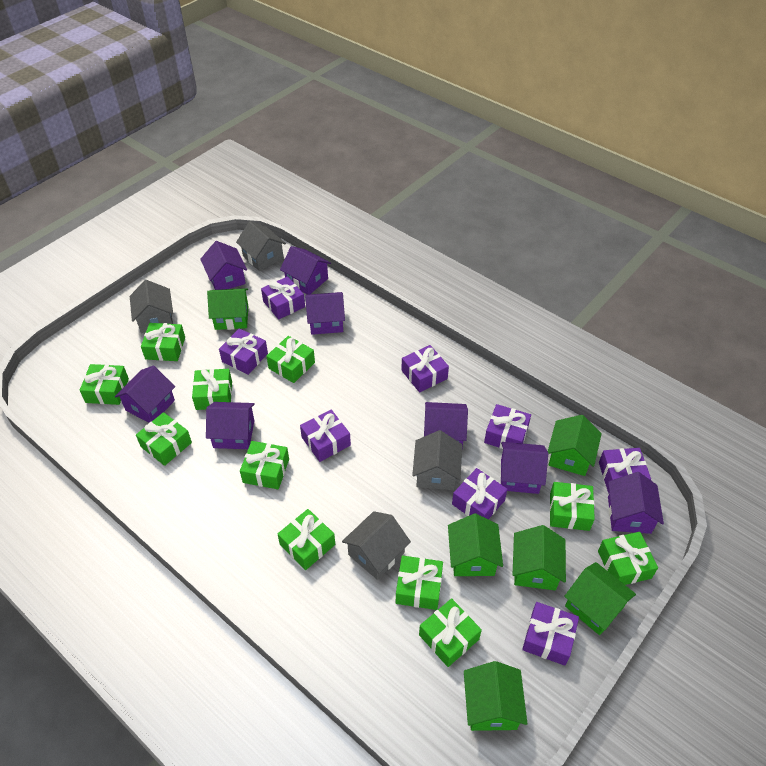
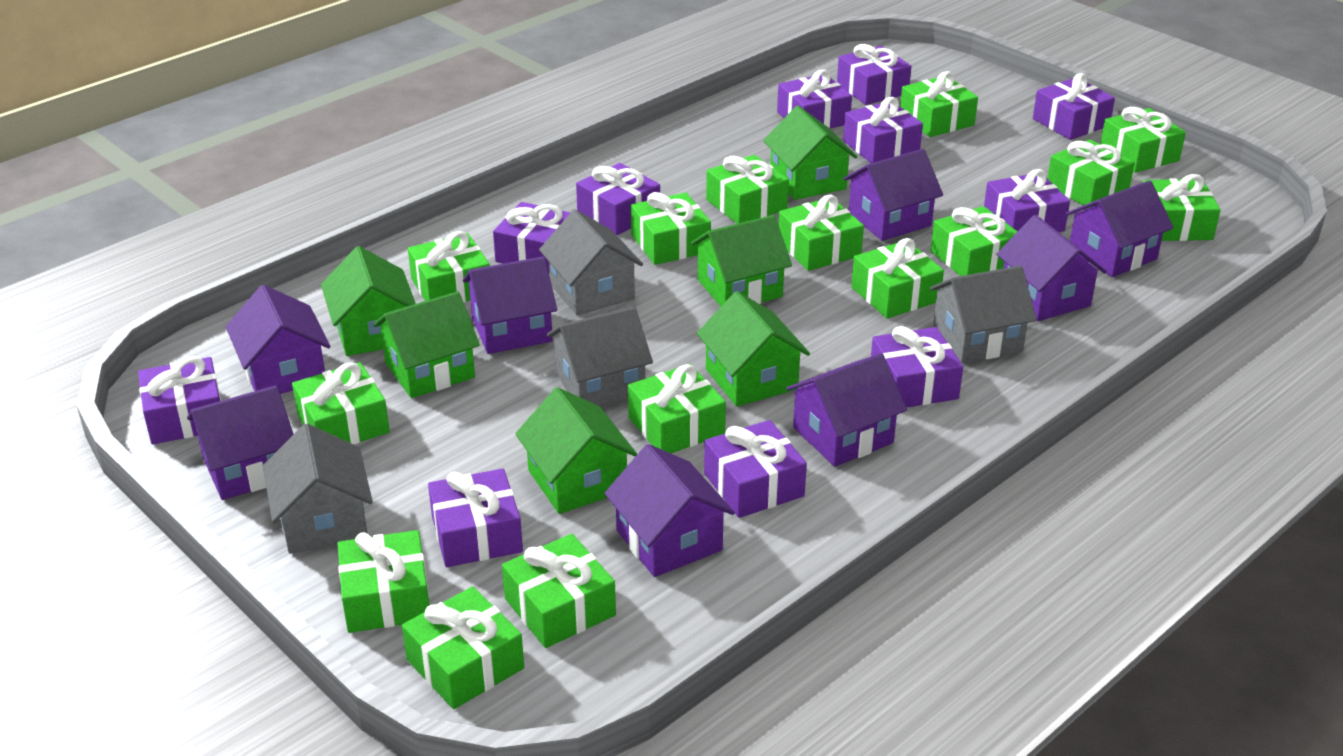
green gift: [80,364,129,405] [136,412,192,466] [141,323,185,361] [192,369,232,410] [240,441,289,489] [266,336,315,383] [278,509,335,570] [396,555,443,610] [419,598,482,667] [550,482,595,531] [598,532,658,585] = 11 -> [292,362,390,444] [338,530,429,633] [402,587,524,709] [408,231,490,303] [502,534,616,648] [628,364,726,453] [631,192,711,265] [706,155,789,224] [778,194,864,271] [851,238,944,319] [900,71,978,137] [931,206,1018,276] [1047,139,1135,208] [1100,107,1186,173] [1143,174,1221,241] = 15
purple gift: [219,328,268,375] [261,276,305,320] [300,409,351,462] [401,345,449,392] [452,468,508,519] [484,404,531,449] [522,602,579,666] [599,448,651,493] = 8 -> [138,356,221,445] [428,469,523,567] [493,202,571,272] [576,163,660,235] [704,420,807,518] [777,69,852,129] [837,44,912,105] [843,97,923,163] [871,326,963,408] [984,169,1070,232] [1033,73,1115,140] = 11

